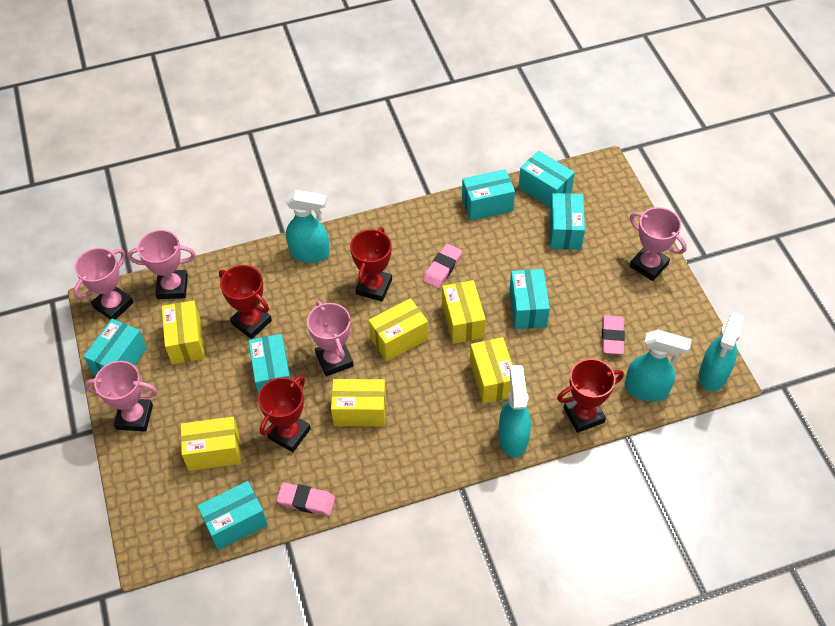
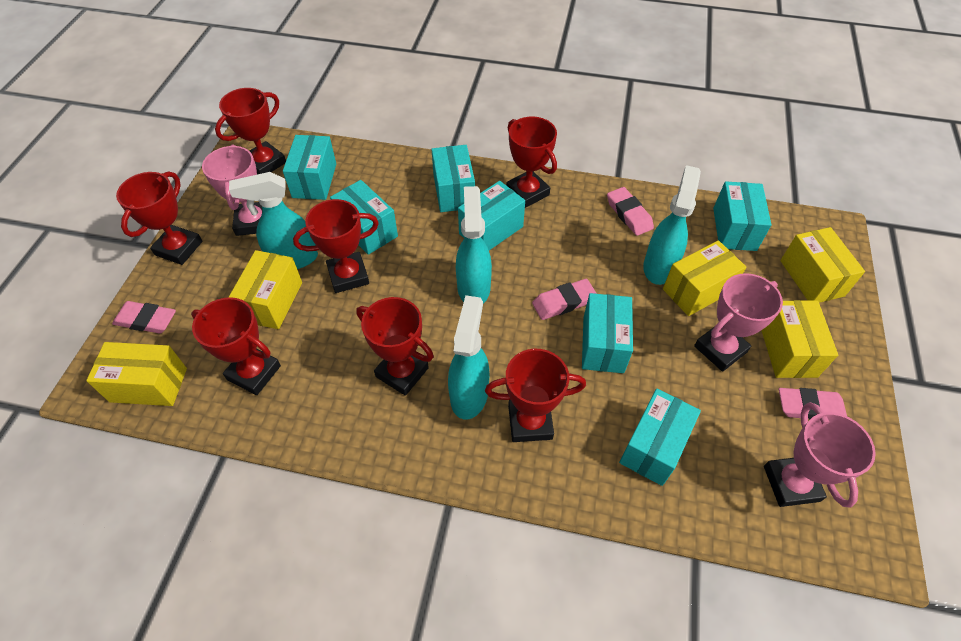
pink eraser: [276,483,335,516] [423,244,462,288] [602,315,625,354] = 3 -> [112,301,176,334] [532,279,597,320] [607,187,654,236] [779,388,847,420] = 4
pink trophy: [73,248,134,320] [85,361,157,432] [128,230,196,299] [307,301,354,376] [630,207,687,281] = 5 -> [202,145,262,236] [694,273,783,372] [764,402,876,508] = 3
red trophy: [219,265,272,339] [258,376,311,452] [350,227,392,301] [557,359,624,433] = 4 -> [116,171,202,265] [191,297,281,395] [215,88,286,174] [293,199,379,293] [356,297,434,396] [485,349,586,442] [506,116,557,208] = 7
yellow box: [162,300,205,364] [181,417,241,471] [331,379,386,427] [368,298,428,361] [442,280,486,344] [470,337,512,404] = 6 -> [86,342,187,406] [228,250,302,329] [663,240,746,316] [761,300,838,378] [780,227,865,303] = 5

